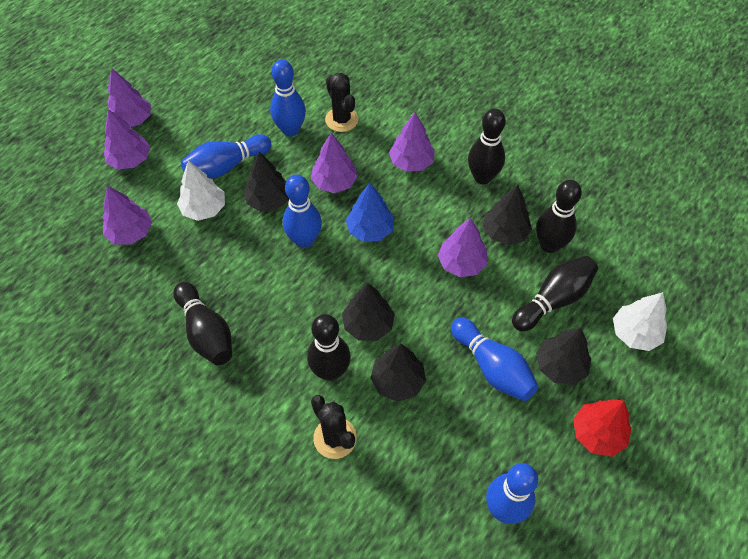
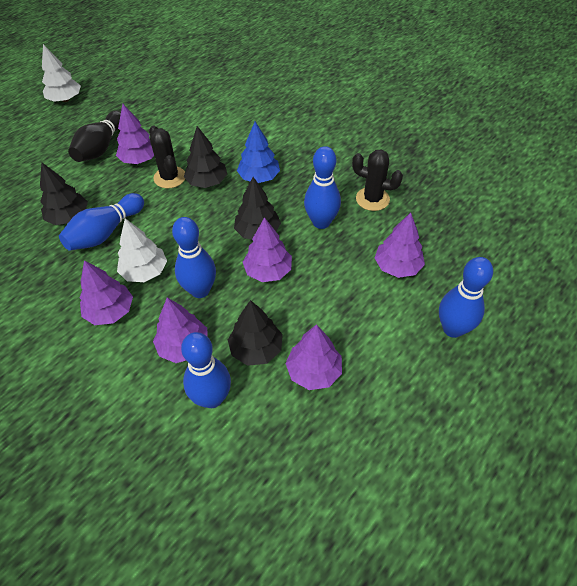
black bowling pin: [174,282,232,365] [307,314,351,381] [468,109,506,184] [512,256,598,331] [536,180,582,253] = 5 -> [68,111,121,162] = 1
black tree: [243,152,289,211] [342,283,395,341] [371,344,426,402] [483,185,532,245] [536,327,591,385] = 5 -> [40,162,88,225] [184,126,227,188] [228,300,283,366] [234,177,281,239] = 4
red tree: [573,399,631,457] = 1 -> none = 0

